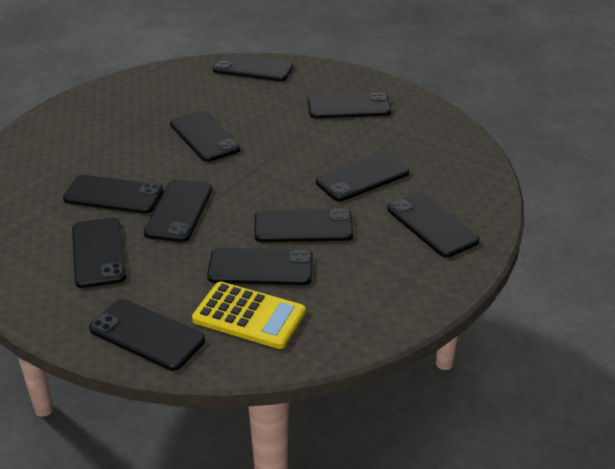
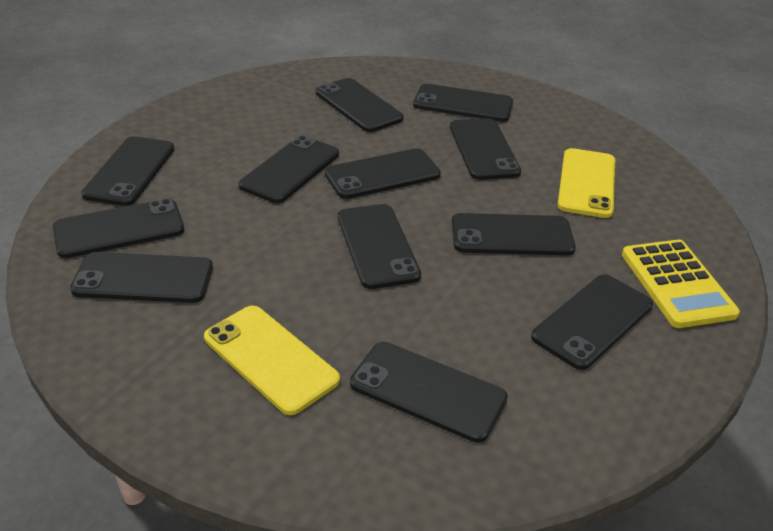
black phone: [63,175,164,214] [72,218,126,288] [89,299,205,371] [144,179,212,242] [170,111,240,162] [207,248,313,285] [213,54,293,81] [254,209,353,242] [308,92,391,118] [316,152,409,201] [387,192,480,257] = 11 -> [53,198,184,258] [70,252,213,303] [81,136,175,206] [238,136,339,203] [316,78,404,132] [325,148,441,199] [338,204,421,289] [350,342,508,443] [413,84,513,122] [450,118,521,180] [451,213,576,255] [531,274,653,370] = 12
yellow phone: none = 0 -> [204,305,340,415] [558,148,615,218] = 2

